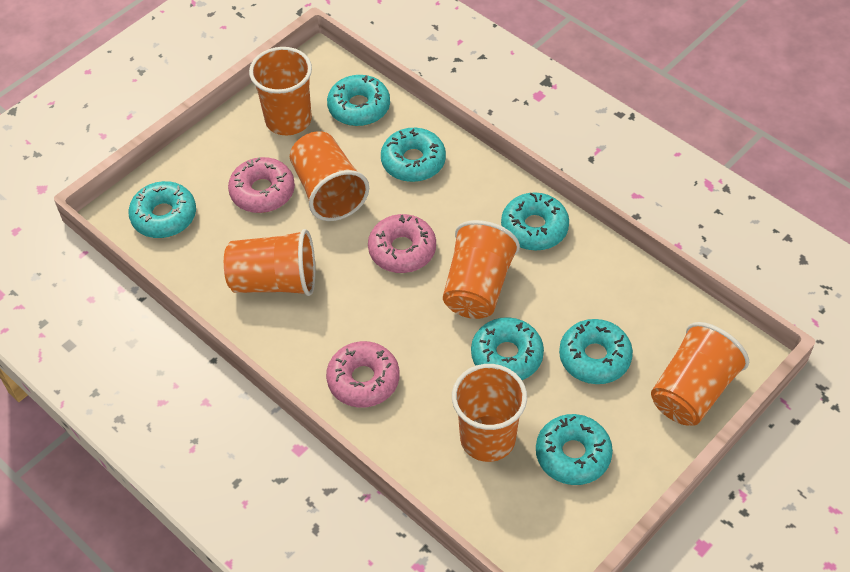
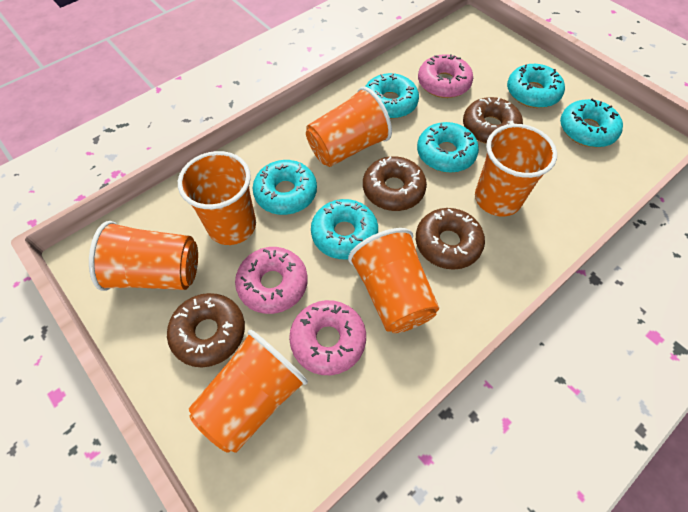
brown donut: none = 0 -> [167,293,245,367] [363,156,427,211] [416,208,485,270] [463,97,523,144] = 4
turquoise donut: [128,181,196,238] [327,75,390,126] [381,128,446,182] [471,317,544,380] [501,192,569,251] [536,414,613,485] [559,319,633,384] = 7 -> [253,160,317,215] [311,199,378,259] [365,73,419,119] [417,122,479,173] [507,64,565,108] [560,99,623,147] = 6

